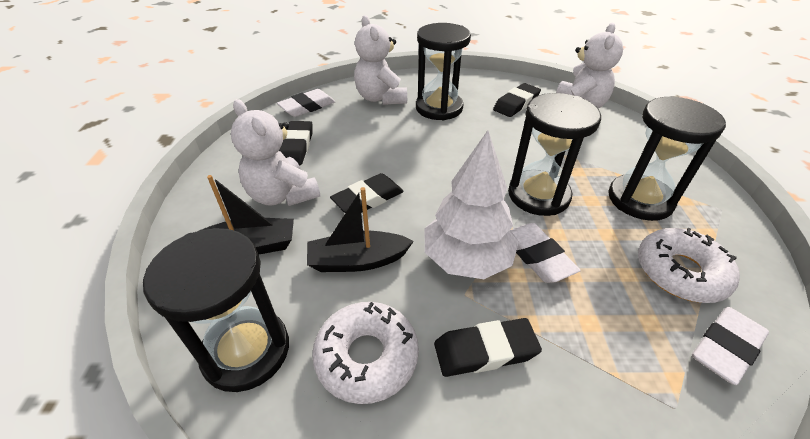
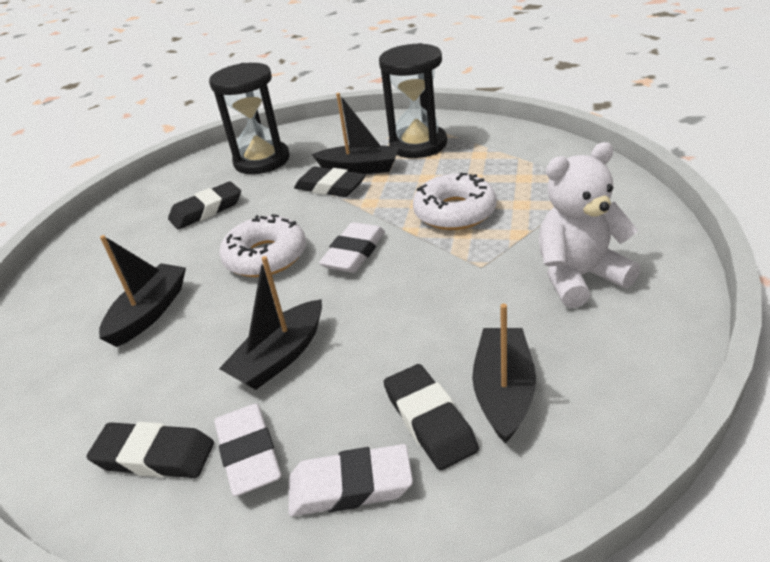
black boat: [199,175,294,255] [307,187,414,272] = 2 -> [99,235,186,347] [219,256,322,390] [312,93,399,174] [472,303,536,444] = 4
black hourglass: [143,228,289,392] [416,23,471,120] [508,93,601,216] [608,96,726,221] = 4 -> [209,63,290,174] [379,43,447,158] = 2
white teddy bear: [231,99,320,206] [354,15,407,105] [556,23,623,109] = 3 -> [539,142,640,308] = 1
white tree: [424,130,519,279] = 1 -> none = 0

